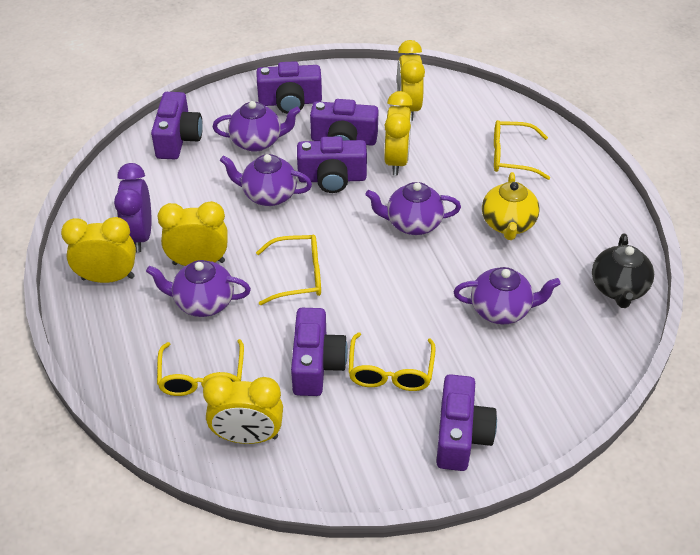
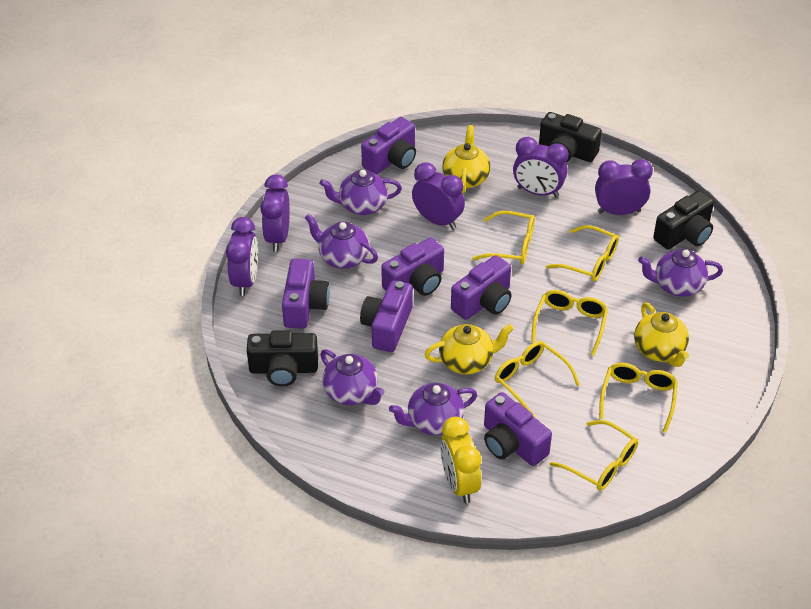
black camera: none = 0 -> [247,330,318,386] [539,112,602,162] [653,191,714,249] = 3
black teapot: [592,234,654,308] = 1 -> none = 0
purple clock: [114,163,151,252] = 1 -> [226,217,258,296] [260,174,290,252] [412,163,465,230] [513,137,568,197] [595,159,653,215] = 5
yellow clock: [61,217,136,283] [157,201,228,266] [203,375,283,444] [384,91,413,175] [397,40,425,121] = 5 -> [440,417,481,504] = 1
yellow glasses: [157,339,244,396] [256,235,321,305] [348,332,436,391] [494,120,550,180] = 4 -> [472,211,535,264] [495,341,580,417] [531,290,608,356] [546,225,619,281] [550,420,638,491] [599,363,678,433] = 6
yellow teapot: [482,172,540,240] = 1 -> [425,324,514,374] [442,125,490,193] [634,303,689,367] = 3

